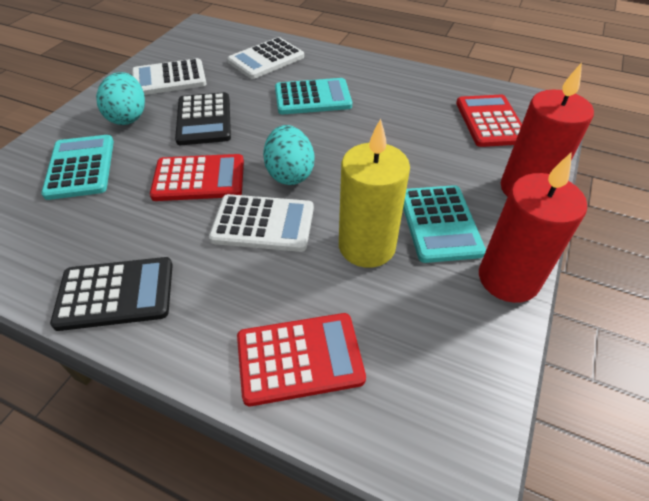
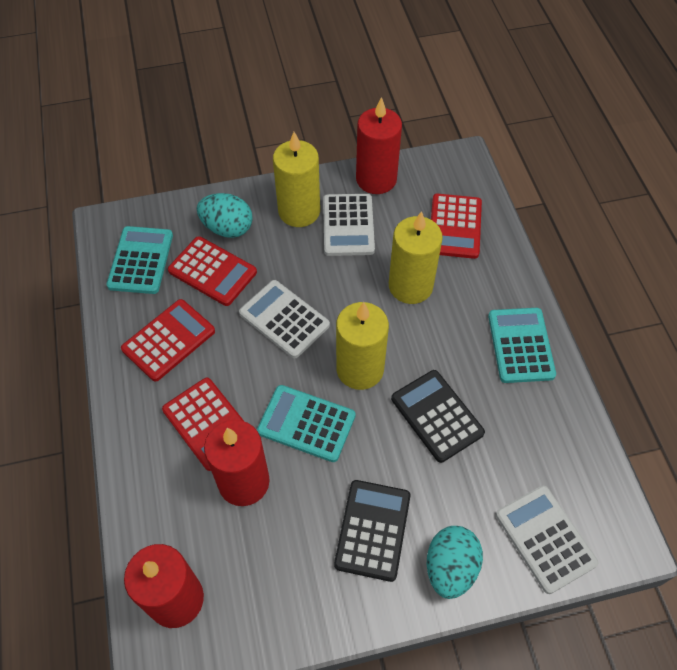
red calculator: [150,154,244,201] [237,313,366,406] [456,95,522,147] = 3 -> [121,299,215,382] [162,378,245,471] [168,236,257,306] [431,194,482,259] = 4
red candle: [479,152,587,303] [501,62,594,197] = 2 -> [124,544,204,628] [204,420,270,506] [356,97,402,194] = 3
yellow candle: [339,118,410,268] = 1 -> [273,132,320,227] [336,302,389,390] [389,211,443,304] = 3

